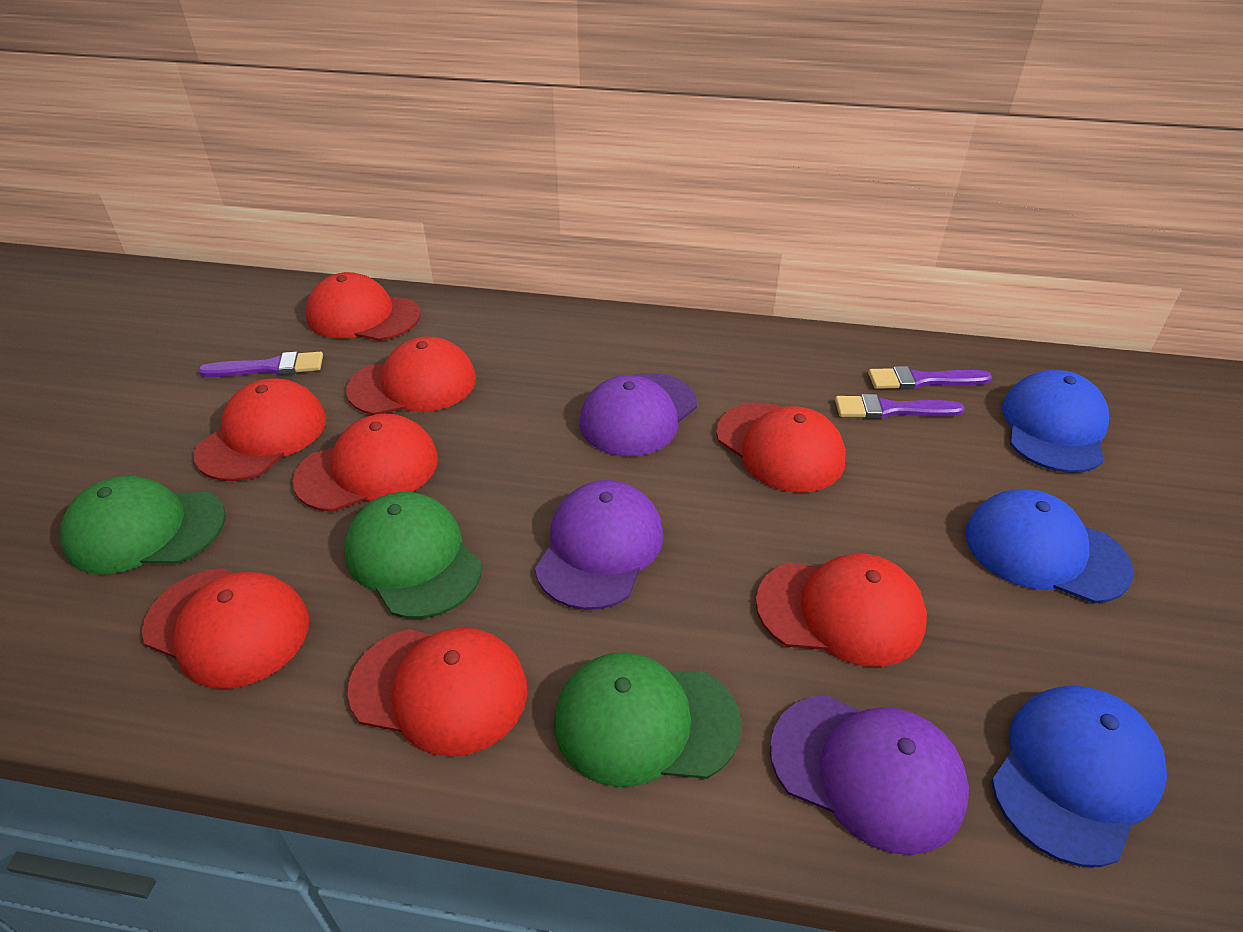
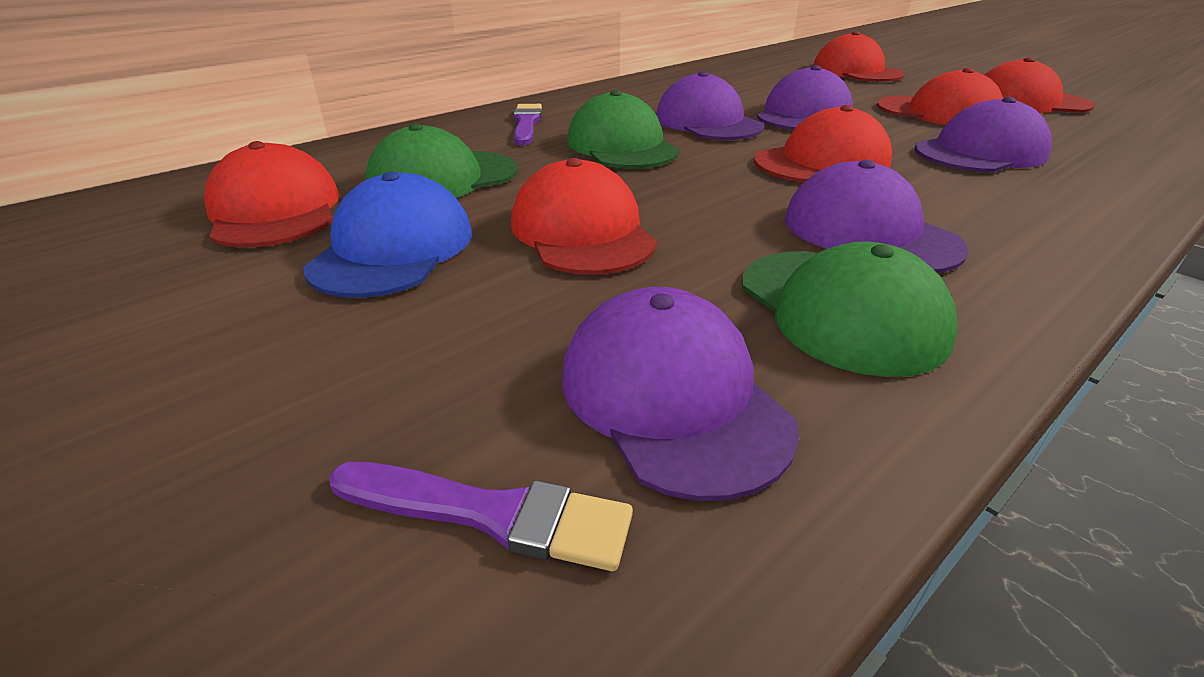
blue cap: [965,489,1134,603] [991,685,1167,867] [1002,370,1109,473] = 3 -> [303,172,472,298] = 1
purple brush: [198,352,323,377] [835,394,965,419] [868,366,992,390] = 3 -> [329,462,633,571] [514,104,542,145] = 2
purple cap: [535,480,664,610] [579,373,697,456] [770,695,969,855] = 3 -> [562,287,799,501] [656,71,764,140] [757,65,853,130] [784,160,969,273] [914,97,1052,172] = 5
red cap: [142,568,309,689] [194,378,326,481] [293,413,438,512] [306,272,421,341] [346,336,476,415] [348,628,528,757] [716,403,846,493] [756,554,927,667] = 8 -> [204,141,339,247] [511,158,657,275] [754,105,892,183] [813,31,905,82] [877,68,1003,125] [984,57,1095,113] = 6

